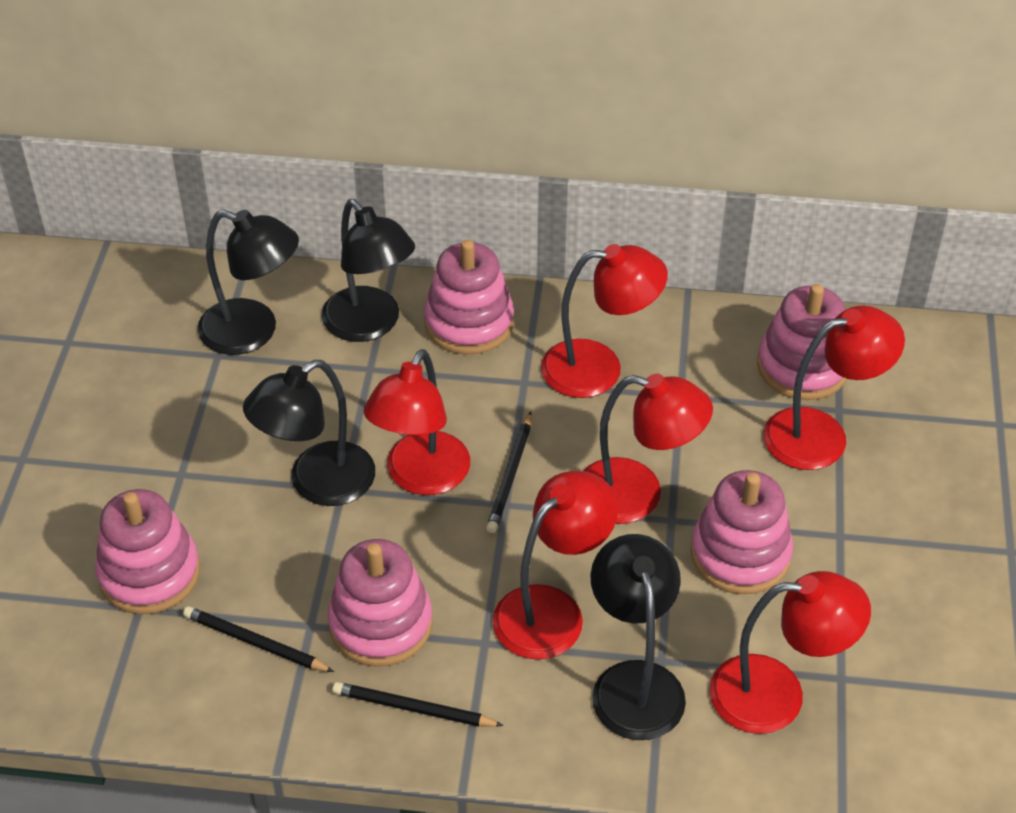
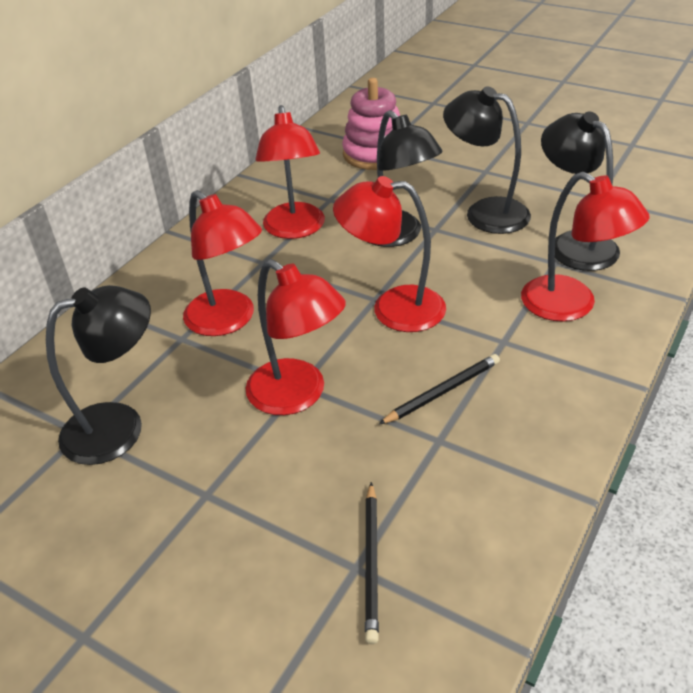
black pencil: [183,606,334,672] [332,682,504,727] [486,412,532,533] = 3 -> [365,482,379,644] [379,354,500,425] = 2
pink stacking toy: [95,489,200,614] [328,539,433,667] [424,240,514,355] [690,470,793,594] [757,284,847,400] = 5 -> [342,78,400,170] = 1
red lamp: [363,349,470,495] [493,471,618,660] [541,244,668,398] [584,374,713,524] [709,571,871,734] [763,306,905,470] = 6 -> [183,190,262,336] [245,259,346,415] [255,105,325,239] [333,176,446,332] [521,172,650,322] = 5

